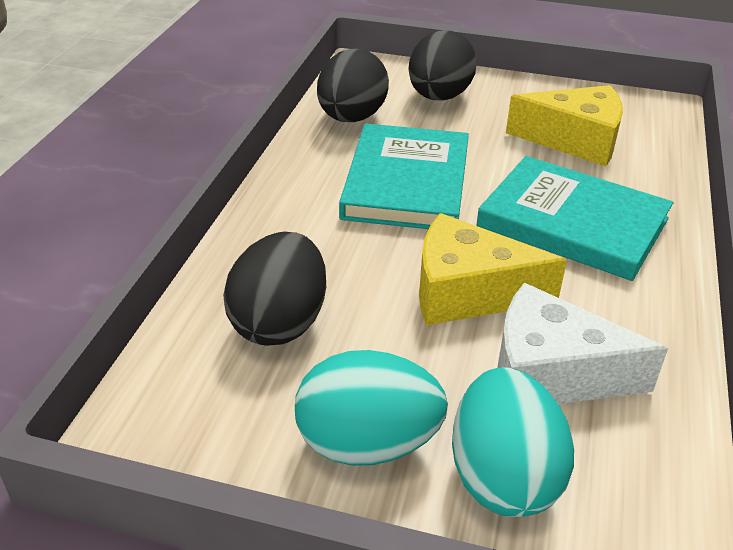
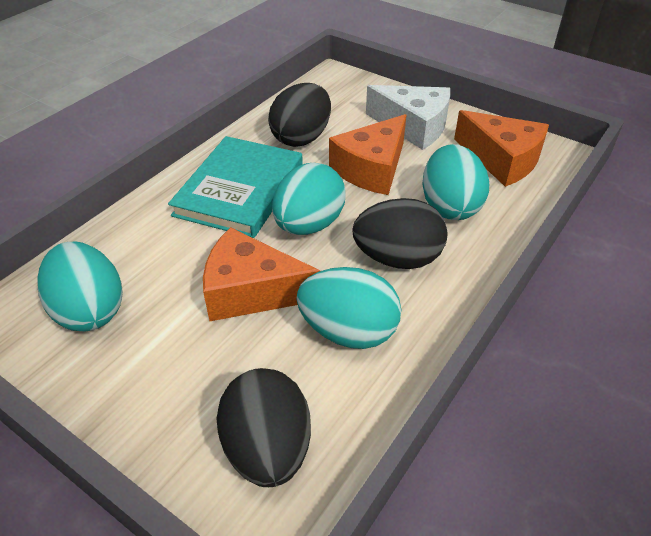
orange cheese: none = 0 -> [203,227,320,321] [329,114,406,195] [454,110,549,187] = 3
turquoise book: [339,124,469,229] [476,156,673,281] = 2 -> [168,136,303,238] = 1
turquoise egg: [295,350,448,466] [452,367,574,517] = 2 -> [37,241,123,332] [272,163,346,235] [297,267,401,349] [422,144,489,220] = 4
yellow cheese: [419,213,567,326] [506,85,623,167] = 2 -> none = 0

